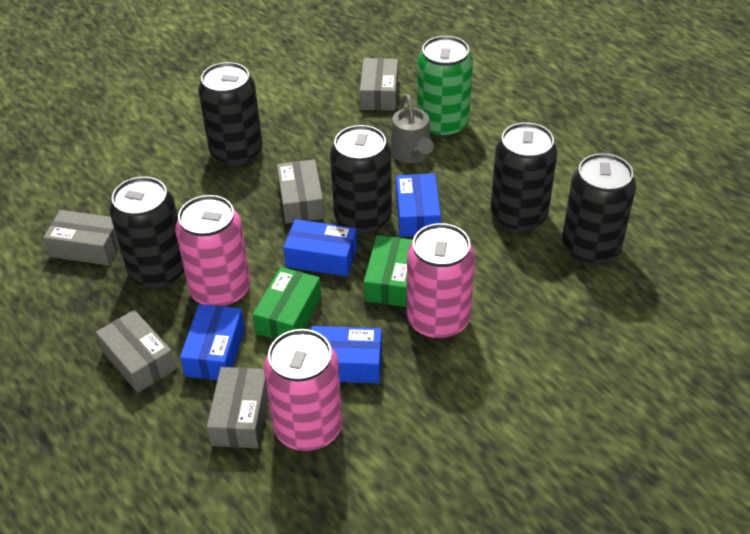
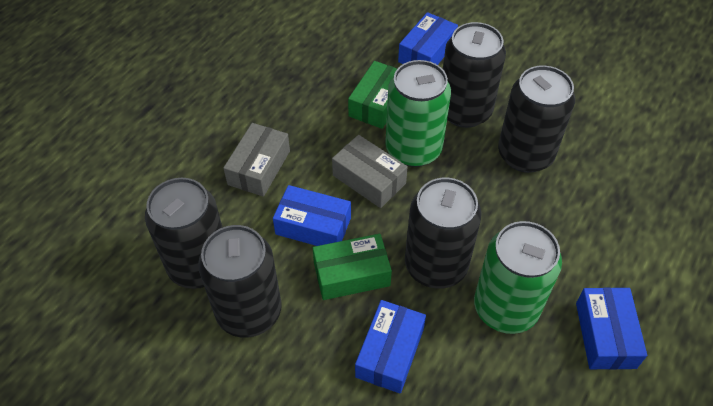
green can: [417,36,473,138] = 1 -> [385,60,451,167] [474,221,562,334] = 2
grey box: [43,210,119,265] [96,310,176,393] [207,367,268,449] [277,159,324,224] [360,58,398,111] = 5 -> [223,123,290,197] [332,135,408,208] = 2
grey watering can: [391,94,434,163] = 1 -> none = 0
pink can: [175,195,250,307] [264,329,343,451] [407,223,475,339] = 3 -> none = 0

